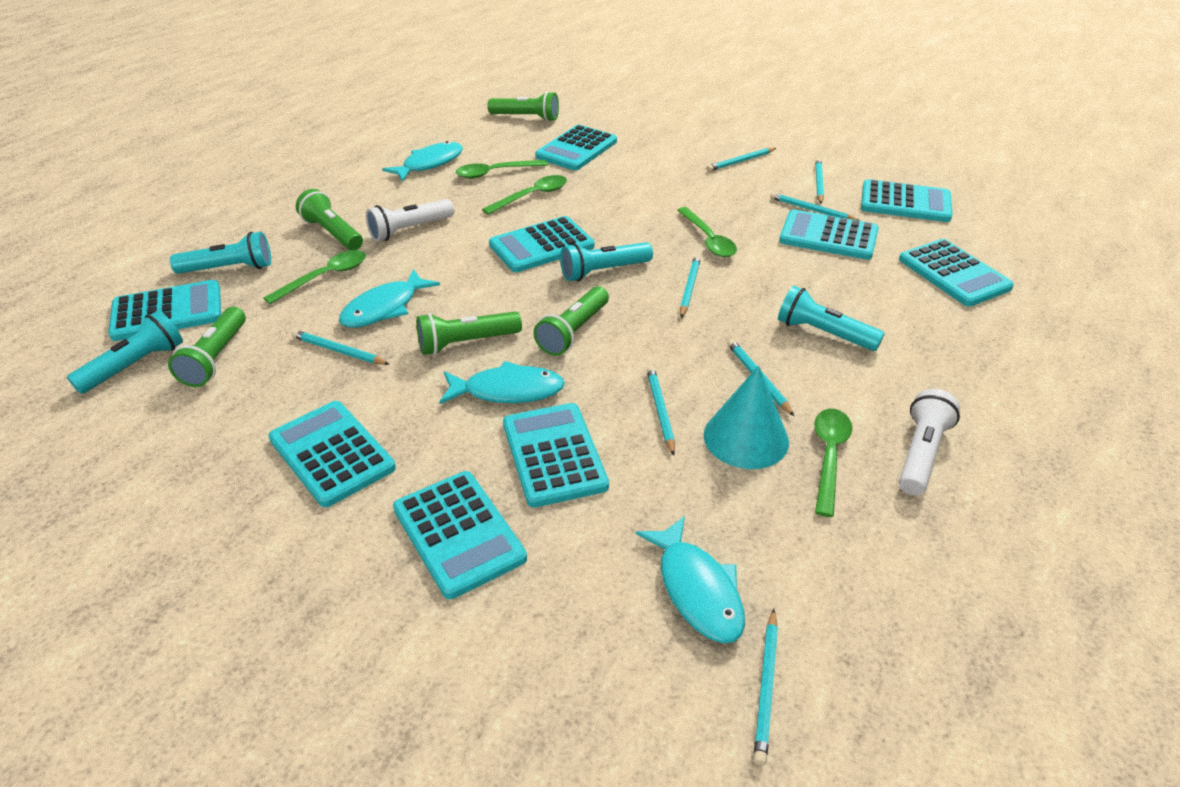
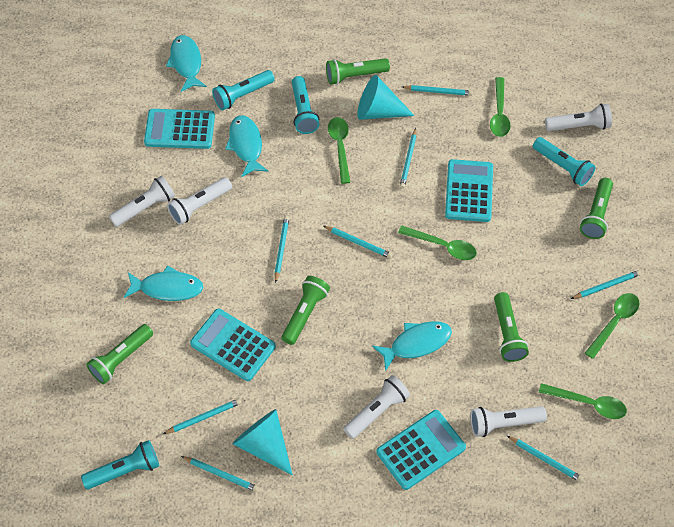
turquoise calculator: [108,280,221,341] [268,401,396,507] [393,471,527,599] [489,216,594,272] [503,403,609,508] [535,125,617,170] [779,210,879,260] [861,179,953,222] [899,239,1014,306] = 9 -> [144,109,215,149] [190,309,276,381] [376,410,466,490] [445,159,493,222] = 4
turquoise cone: [704,365,789,469] = 1 -> [232,409,293,475] [357,75,415,120] = 2
white flashlight: [366,199,454,241] [899,389,960,495] = 2 -> [109,176,175,227] [167,177,232,225] [343,375,410,439] [470,406,547,437] [545,104,612,131] = 5

